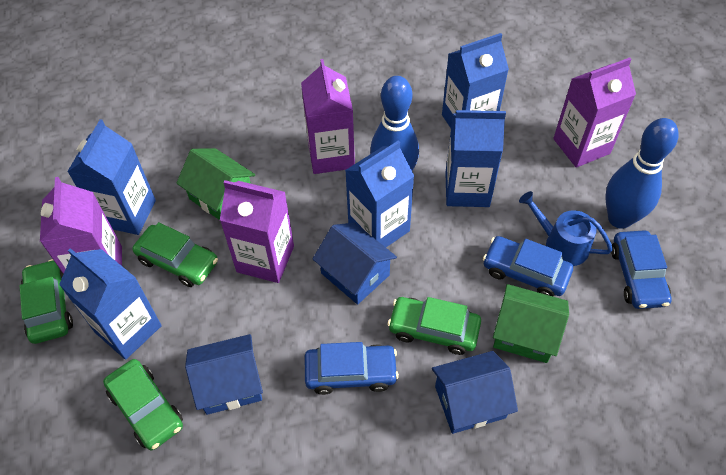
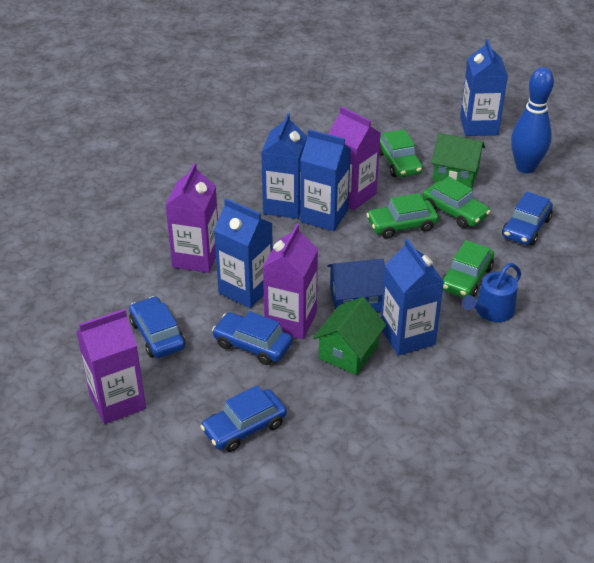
blue bowling pin: [370,76,419,171] [605,118,679,229] = 2 -> [511,67,554,173] = 1
blue car: [305,342,399,395] [483,236,573,296] [611,230,672,309] = 3 -> [129,296,185,358] [200,385,287,452] [212,311,292,365] [502,191,553,245] = 4
blue house: [185,334,263,415] [312,223,397,305] [432,351,518,434] = 3 -> [327,259,385,312] = 1

